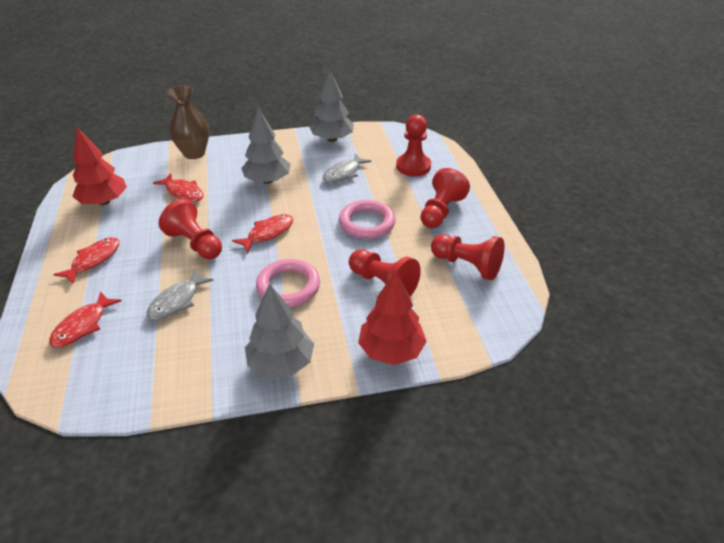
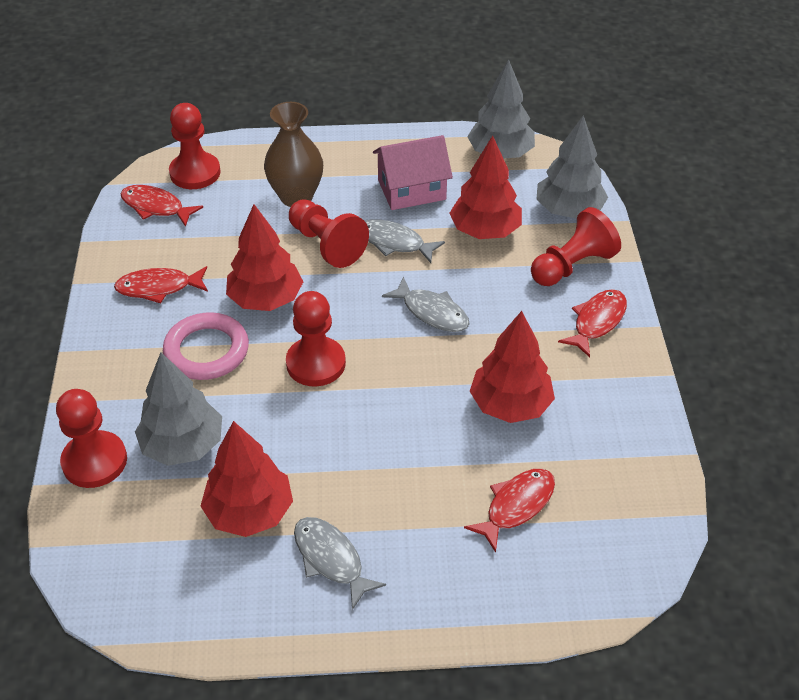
grey fish: [146,270,214,320] [323,153,371,183] = 2 -> [294,517,386,610] [365,219,445,263] [382,277,470,332] = 3
pink house: none = 0 -> [373,135,453,210] = 1
pink ring: [256,259,320,307] [339,200,396,239] = 2 -> [163,312,249,380] = 1
red tree: [72,128,127,205] [358,271,427,365] = 2 -> [200,421,293,537] [226,204,304,311] [450,135,522,239] [470,311,555,423] = 4

